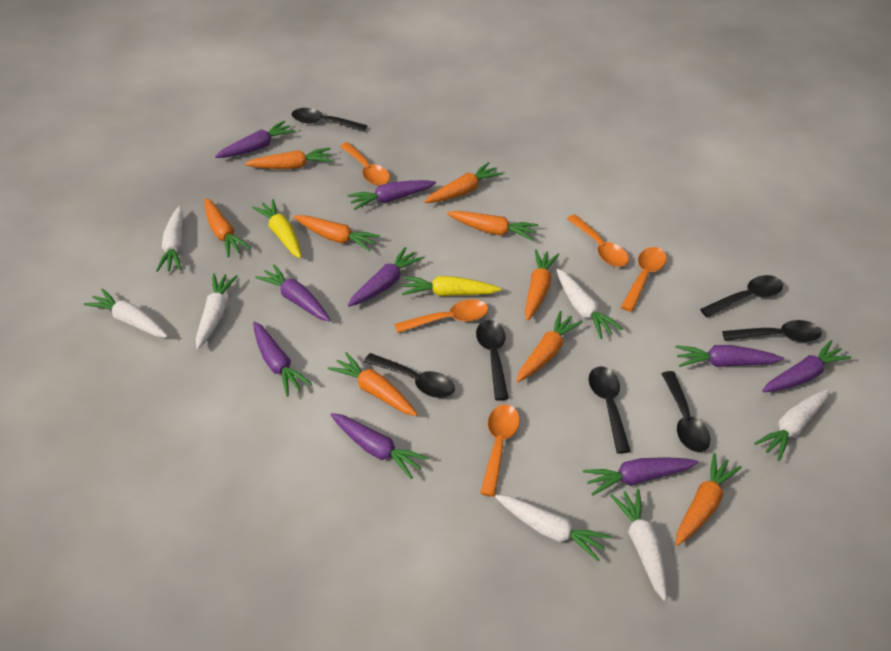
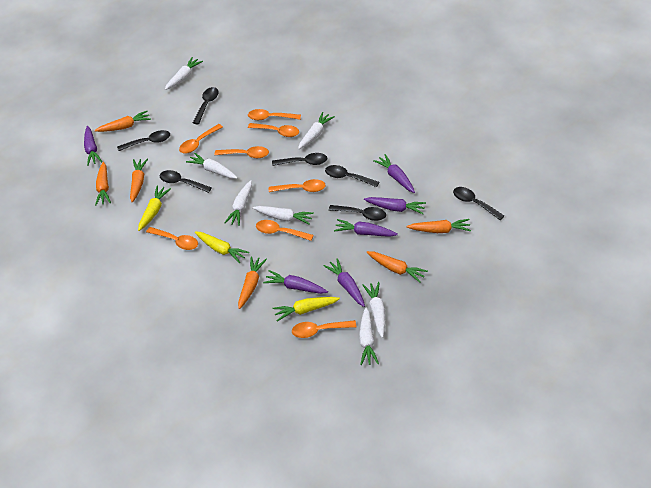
orange carrot: [204,198,251,257] [245,148,333,169] [294,215,380,251] [328,352,418,416] [424,162,503,203] [447,211,539,241] [516,311,583,382] [525,249,560,321] [676,453,742,546] = 9 -> [95,111,151,132] [95,162,111,205] [130,159,148,202] [238,256,267,309] [366,251,428,283] [407,219,471,233] = 6
orange spoon: [340,142,390,185] [395,299,488,333] [480,405,520,497] [567,214,629,267] [621,247,666,312] = 5 -> [146,227,198,250] [179,124,223,154] [214,146,269,158] [248,109,301,120] [248,123,299,137] [256,220,314,241] [269,179,326,192] [292,320,356,338] = 8
purple carrot: [215,121,296,158] [253,321,312,397] [255,264,330,321] [330,413,428,479] [347,180,436,210] [348,247,424,307] [583,457,698,496] [675,345,784,367] [762,340,851,392] = 9 -> [84,126,102,166] [263,270,328,294] [323,258,365,307] [334,219,398,237] [364,197,426,214] [373,154,415,193] = 6
yellow carrot: [252,199,301,259] [402,276,501,296] = 2 -> [138,186,171,231] [195,231,249,263] [273,297,340,321] = 3

